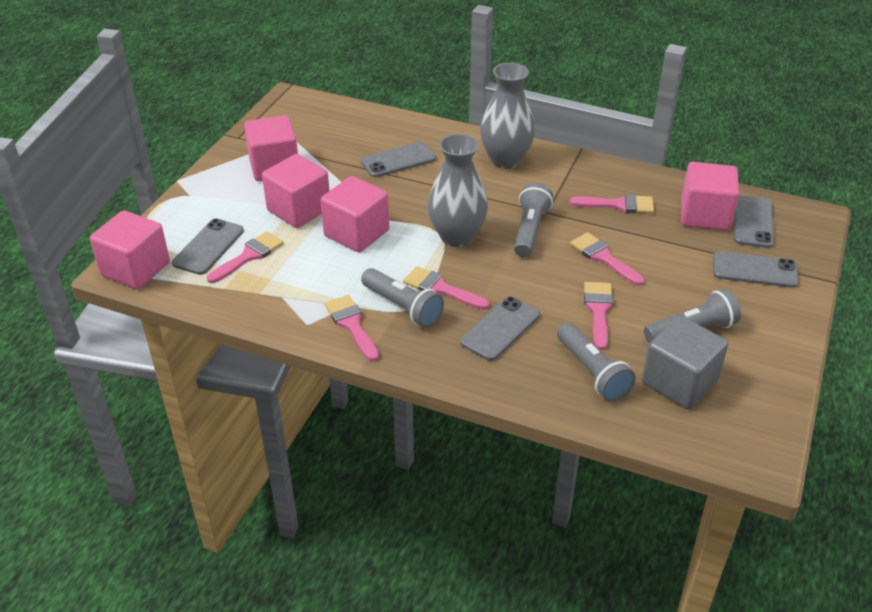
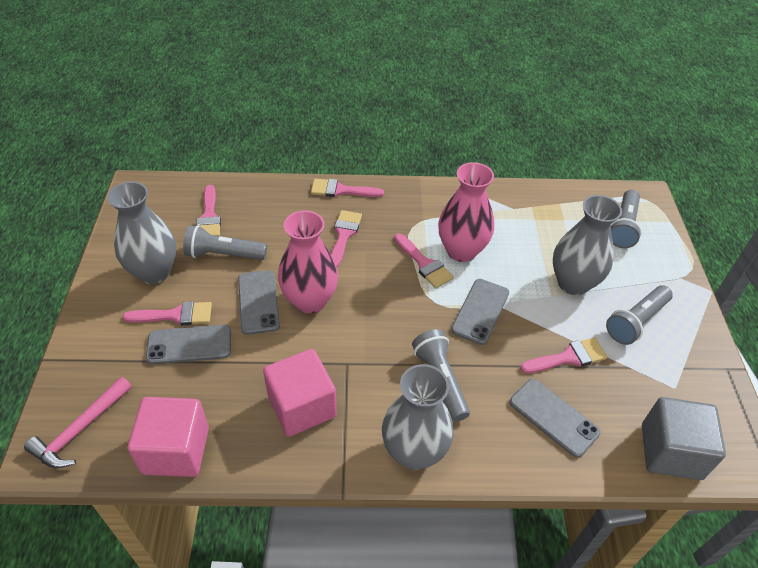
grey phone: [172,218,244,275] [361,141,436,177] [460,297,540,361] [713,251,799,288] [734,195,774,248] = 5 -> [146,325,231,364] [238,270,280,335] [451,279,509,345] [510,379,601,458] = 4
grey vase: [428,134,488,247] [480,63,535,169] = 2 -> [107,181,176,284] [382,364,454,470] [553,195,622,295] = 3
pink cube: [90,210,170,289] [244,115,298,181] [262,154,329,228] [320,176,389,252] [681,162,739,231] = 5 -> [128,397,209,477] [263,349,337,437] = 2
pink hammer: none = 0 -> [24,377,132,468] = 1
pink vase: none = 0 -> [278,210,338,313] [438,162,494,262] = 2

